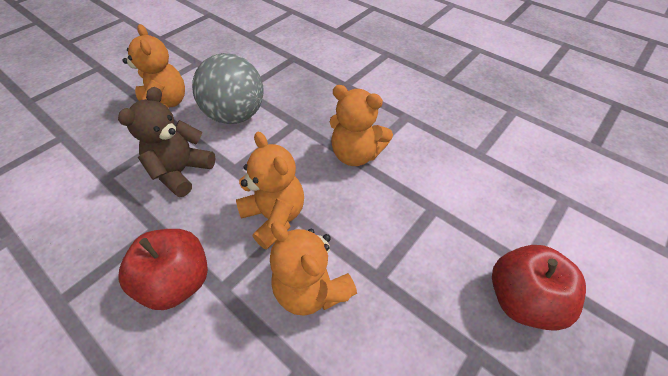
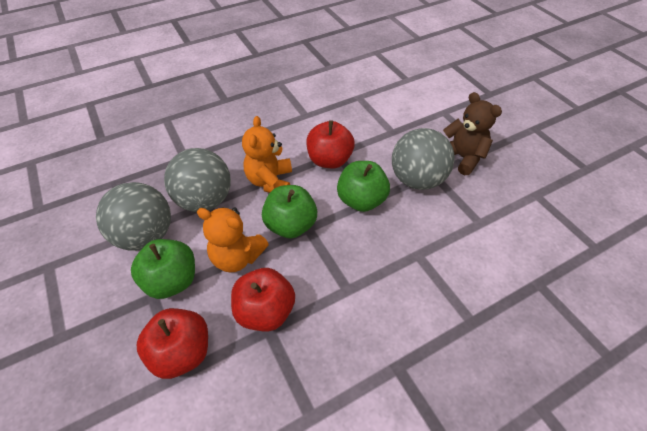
green apple: none = 0 -> [131,239,195,299] [262,185,317,238] [337,161,390,212] = 3
grey ball: [192,53,264,124] = 1 -> [96,182,171,251] [164,148,231,212] [392,128,455,190] = 3
orange teddy bear: [122,24,185,109] [236,132,304,250] [270,222,357,316] [330,85,393,166] = 4 -> [197,207,269,272] [242,116,292,193] = 2
red apple: [118,229,208,310] [492,245,586,331] = 2 -> [137,308,208,379] [231,268,295,331] [306,120,355,168] = 3

